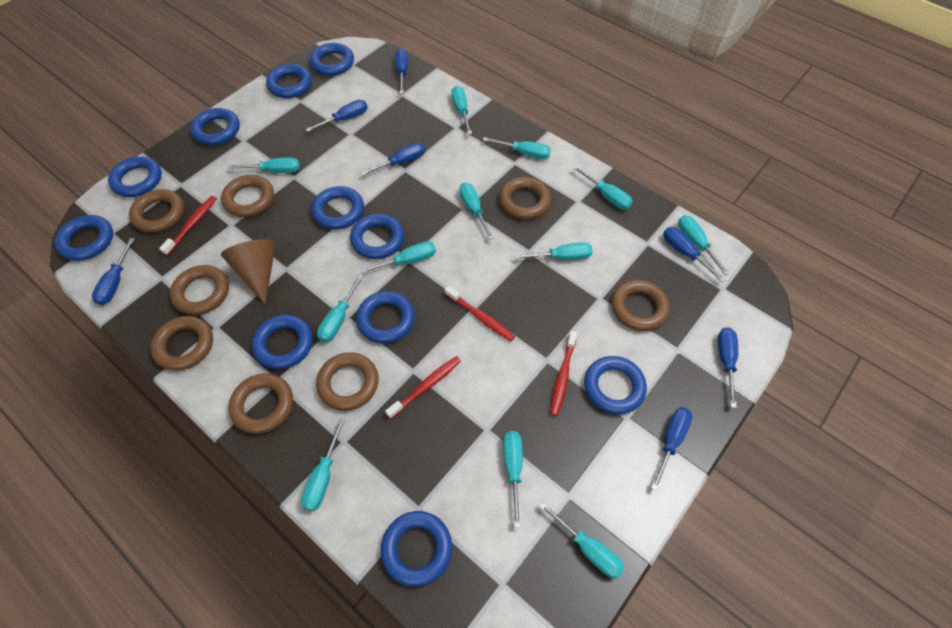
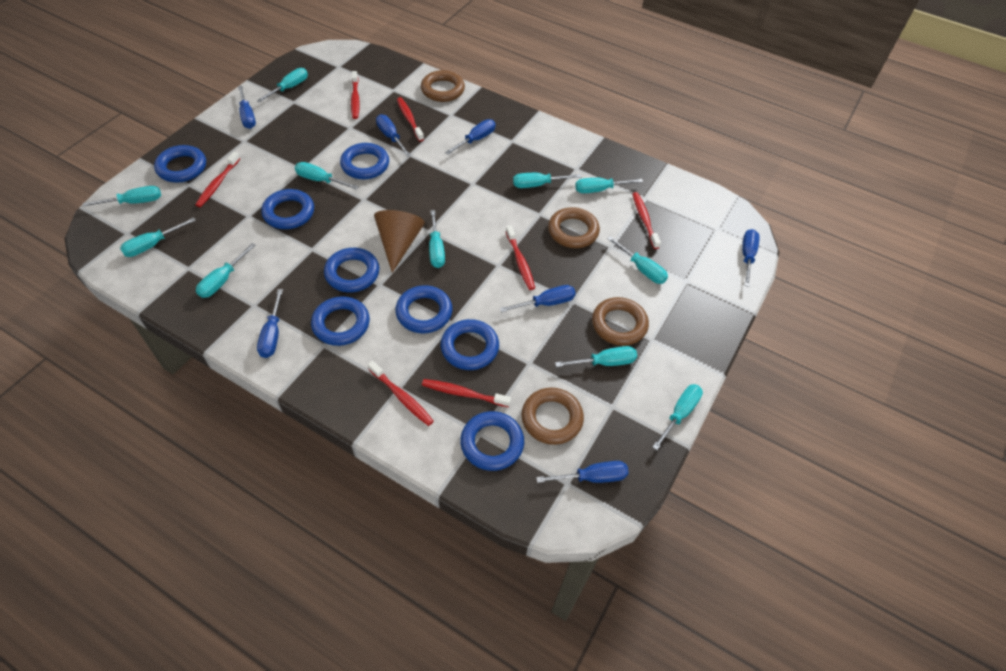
blue ring: [55,215,113,261] [108,156,162,197] [190,108,240,145] [252,315,313,369] [266,64,312,98] [310,43,354,76] [311,186,364,229] [350,214,404,259] [356,291,415,344] [381,511,452,587] [584,356,647,414] = 11 -> [154,145,206,183] [261,189,314,229] [311,296,370,346] [324,248,379,293] [340,143,389,179] [395,285,452,333] [441,319,499,370] [460,411,524,471] = 8
brown ring: [129,189,184,233] [151,316,213,371] [170,265,229,315] [221,175,274,217] [229,374,293,434] [316,352,379,411] [499,177,551,219] [611,280,670,331] = 8 -> [421,70,465,102] [522,388,584,445] [548,207,600,248] [592,297,649,346] = 4
red toothbrush: [159,196,217,256] [385,356,461,419] [445,286,515,342] [550,330,577,416] = 4 -> [195,152,240,207] [351,71,360,119] [368,361,434,426] [397,97,424,142] [422,379,511,407] [506,225,535,290] [632,192,661,249] = 7
turquoise screwdriver: [228,157,300,173] [301,419,345,511] [317,274,364,342] [360,241,436,274] [452,86,472,134] [459,183,494,240] [483,137,551,159] [503,431,523,528] [515,242,593,260] [539,502,624,579] [573,166,633,210] [678,215,730,276] = 12 -> [83,186,161,207] [120,217,196,257] [196,243,256,298] [257,68,308,102] [295,162,359,190] [429,210,445,268] [513,173,581,188] [555,346,637,367] [575,178,643,193] [607,236,668,284] [652,384,703,450] = 11

